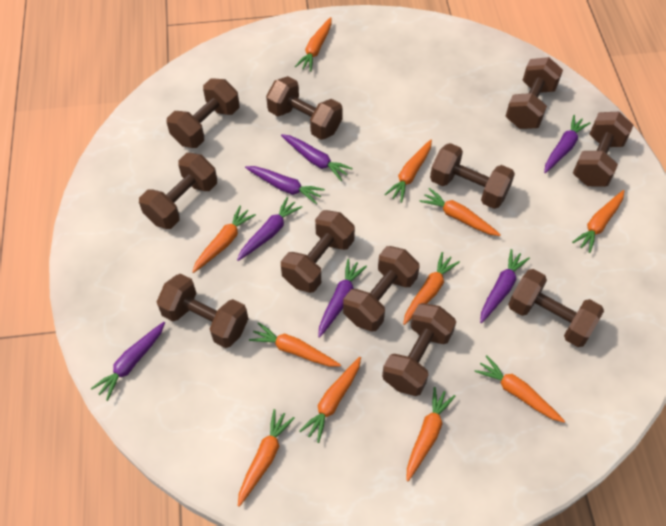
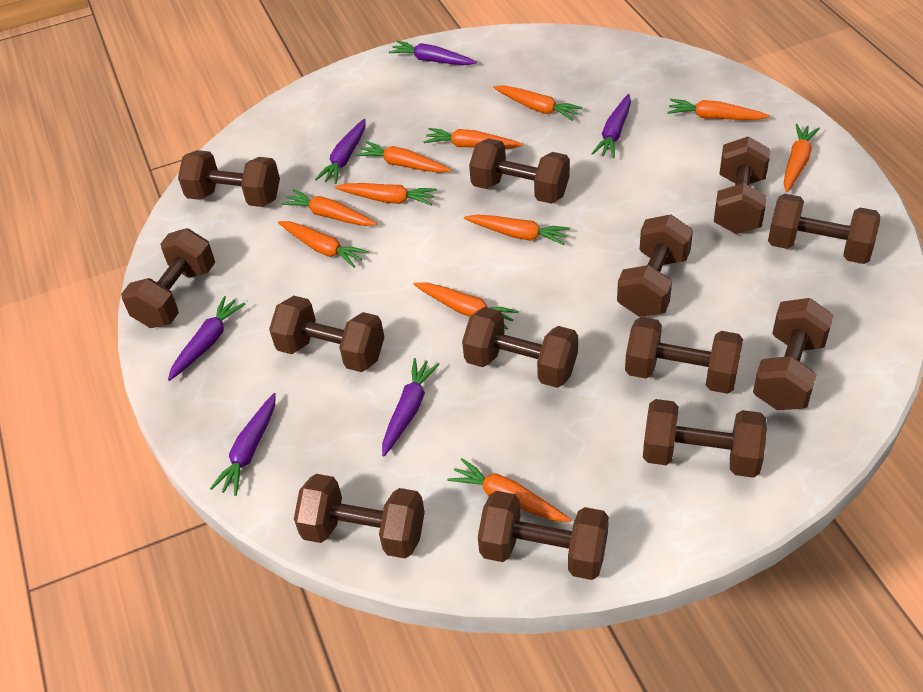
brown dumbbell: [139,153,217,229] [157,274,248,348] [167,78,239,148] [266,76,343,140] [281,210,355,293] [343,246,420,332] [382,303,456,396] [430,143,515,209] [506,57,563,129] [508,269,604,347] [573,112,633,187] = 11 -> [121,228,215,328] [178,150,280,207] [269,296,384,372] [294,474,425,559] [462,307,578,388] [469,138,570,204] [478,491,609,580] [617,214,693,317] [625,317,743,394] [643,399,767,478] [714,136,770,234] [753,298,834,410] [768,194,880,264] = 13
purple carrot: [91,322,165,401] [237,197,302,261] [245,166,325,204] [281,134,353,181] [318,259,367,338] [480,249,530,323] [544,115,590,173] = 7 -> [168,296,245,381] [210,393,276,496] [315,119,366,184] [382,358,440,457] [389,41,477,65] [591,94,631,158] = 6

